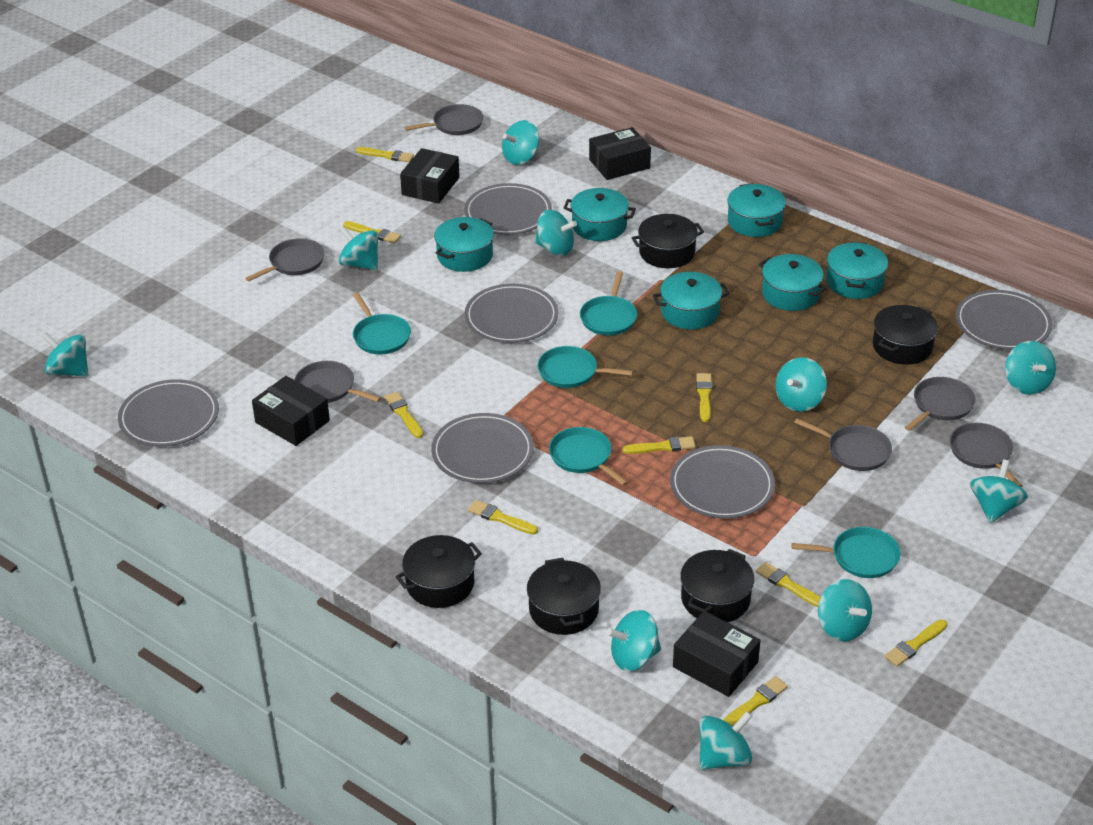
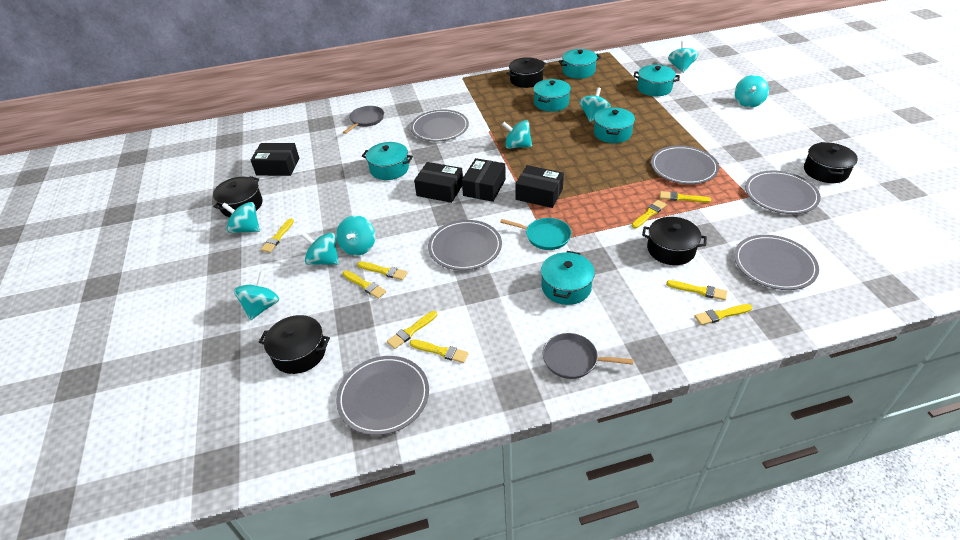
grey pan: [245,238,324,281] [294,361,381,403] [405,104,483,135] [794,418,892,471] [905,377,976,431] [950,423,1023,487] = 6 -> [343,106,384,134] [542,333,633,379] = 2
turquoise pan: [353,293,411,354] [537,346,633,388] [549,427,628,486] [580,271,637,335] [792,527,901,578] = 5 -> [500,218,571,250] = 1
turquoise spinning top: [42,333,89,377] [339,226,378,270] [502,120,539,165] [535,210,577,256] [607,610,661,671] [699,711,752,770] [775,357,827,412] [818,579,872,642] [970,460,1028,523] [1005,341,1056,395] = 10 -> [222,202,260,233] [234,271,279,320] [301,232,339,265] [336,215,375,256] [502,120,532,149] [579,87,611,122] [668,41,698,73] [735,75,769,108] = 8

